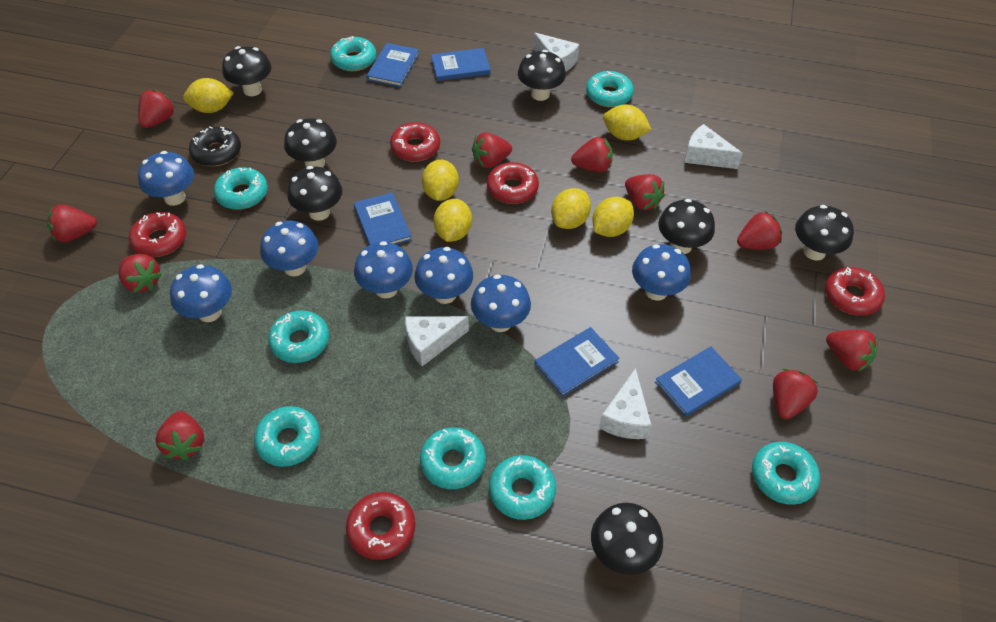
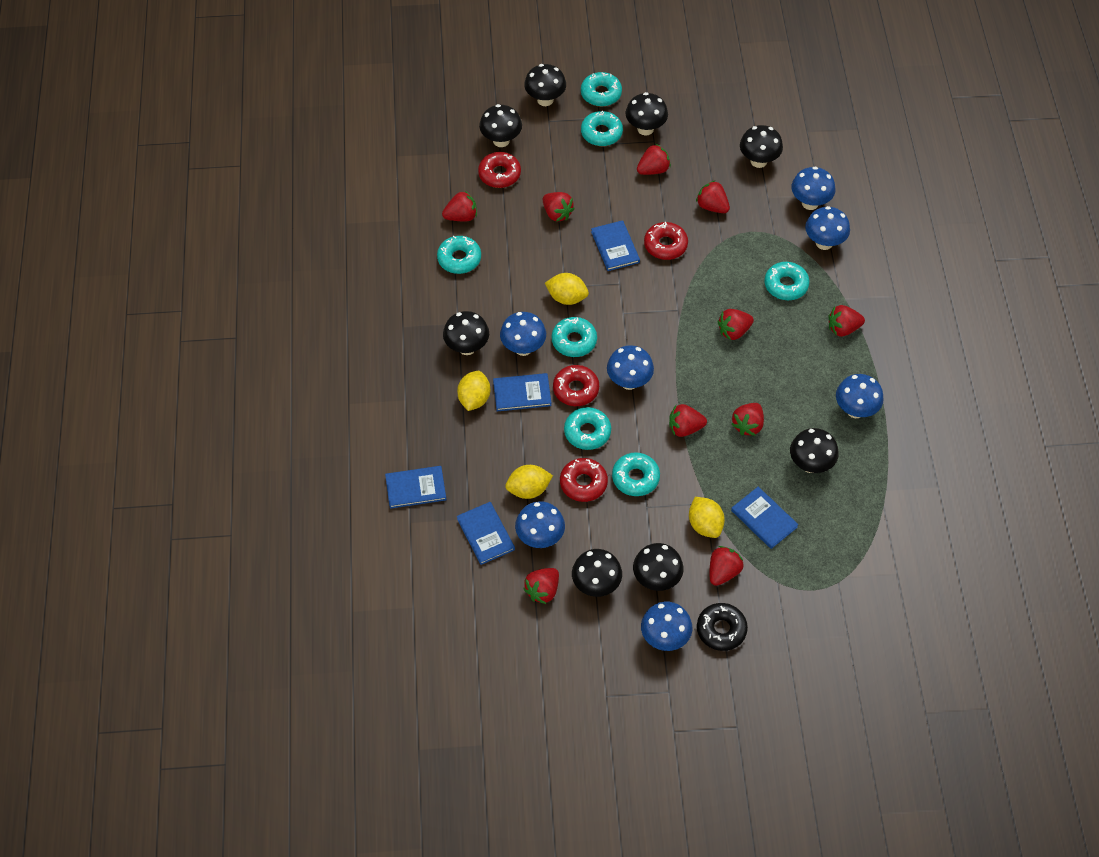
black mushroom: [222,46,271,96] [284,118,337,168] [287,166,342,221] [518,50,566,101] [591,503,663,575] [658,199,715,254] [795,205,854,261] = 7 -> [443,311,489,355] [479,104,522,147] [524,64,566,106] [572,549,622,597] [626,92,668,135] [633,543,684,591] [740,125,783,168] [790,428,839,473] = 8
red donut: [129,212,186,257] [346,492,415,560] [390,122,440,162] [487,162,539,204] [825,267,885,315] = 5 -> [478,152,521,188] [553,365,599,406] [560,458,608,502] [644,222,688,260] = 4
turquoise donut: [214,167,268,210] [254,406,320,467] [268,310,329,363] [330,36,376,71] [420,427,486,489] [489,455,556,520] [586,71,634,107] [752,442,820,505] = 8 -> [437,236,481,274] [552,317,597,357] [564,407,611,450] [581,72,622,106] [581,111,623,146] [612,452,660,496] [764,262,809,300] = 7
white cheese: [405,316,469,366] [533,33,579,71] [599,368,652,439] [684,124,743,169] = 4 -> none = 0
yellow lemon: [183,78,234,113] [422,160,459,201] [434,199,472,242] [551,188,591,229] [592,197,634,237] [603,105,652,140] = 6 -> [457,371,490,411] [505,465,553,499] [545,273,589,305] [689,497,725,538] = 4

